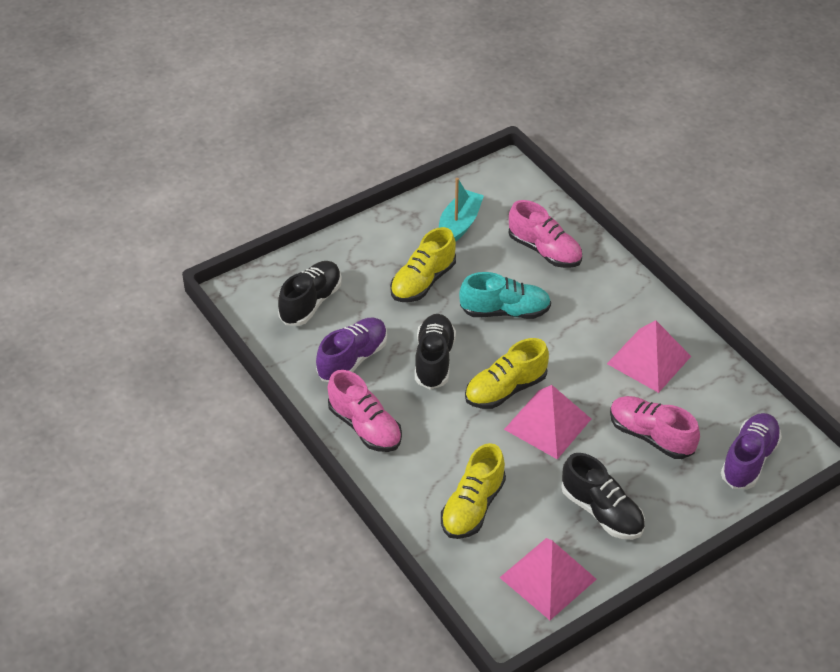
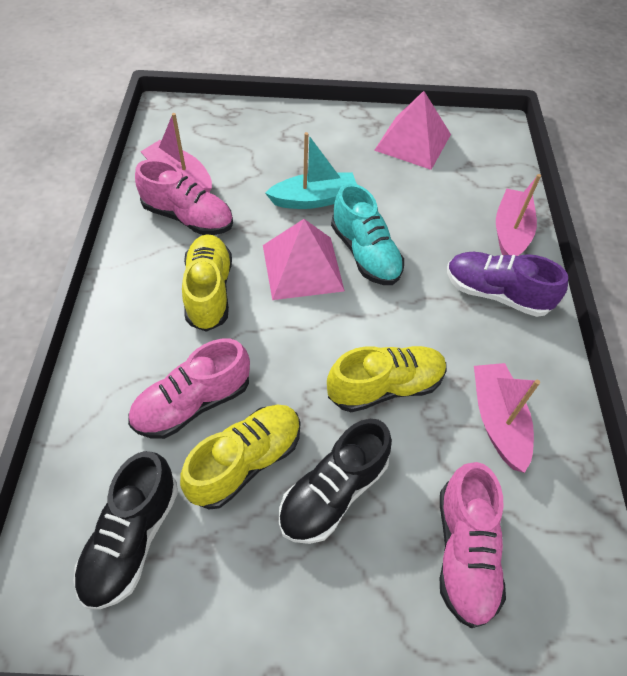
black shoe: [278,261,342,326] [415,314,456,390] [561,453,645,539] = 3 -> [74,451,178,609] [279,419,392,544] = 2
pink boat: none = 0 -> [140,113,212,193] [474,363,540,473] [496,174,541,256] = 3
pink pyramid: [499,538,597,620] [504,385,591,459] [607,320,691,393] = 3 -> [263,219,345,300] [374,91,451,170] = 2
purple shoe: [316,318,387,382] [721,413,782,489] = 2 -> [447,252,568,317] = 1

